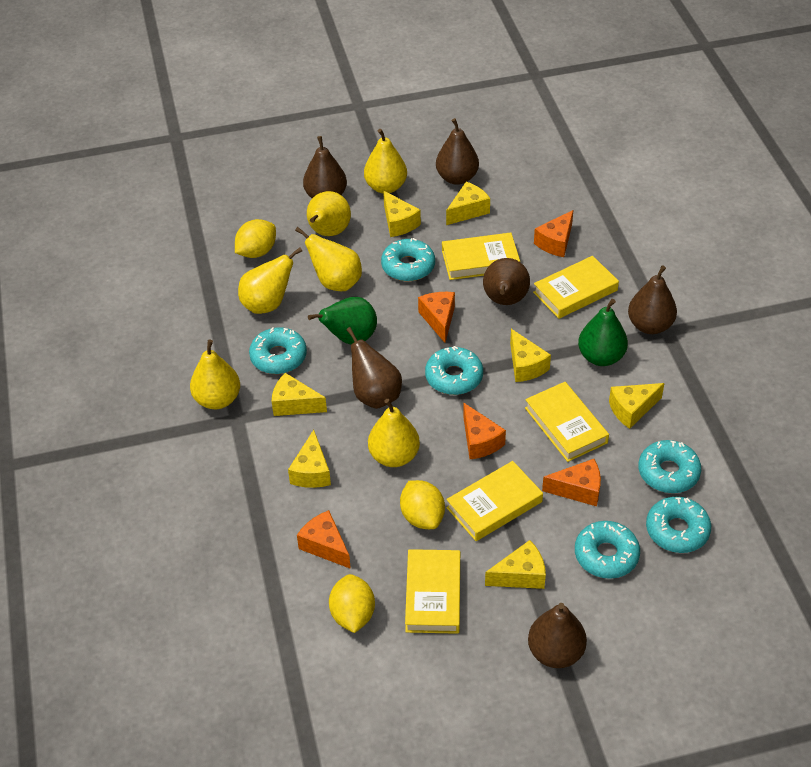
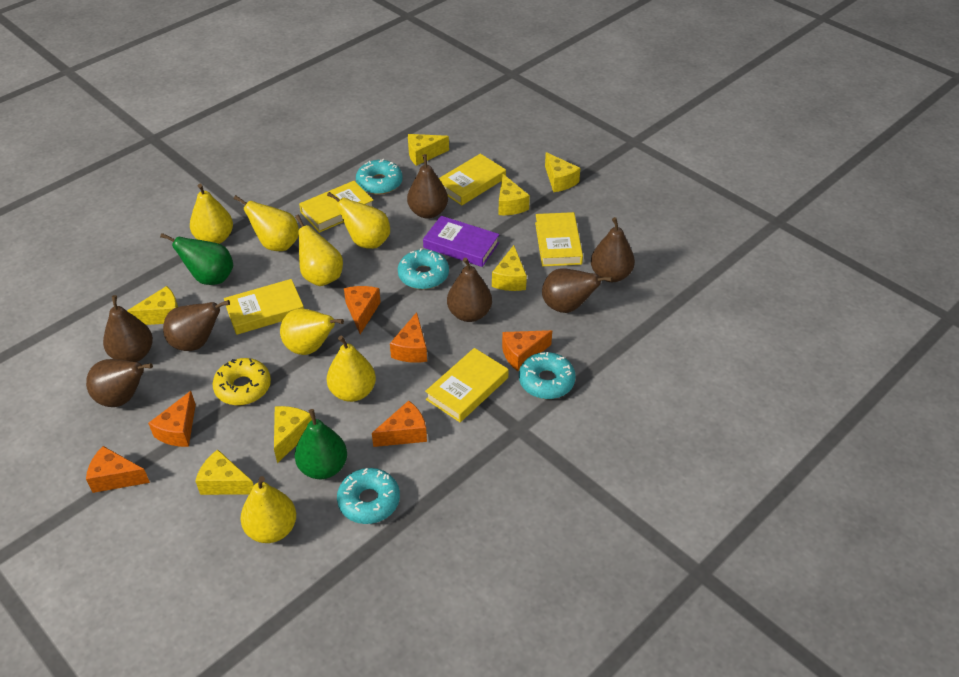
brown pear: [303,136,347,198] [346,327,402,409] [436,118,479,185] [483,258,530,305] [528,603,587,668] [628,265,677,334] = 6 -> [86,359,153,407] [103,295,153,362] [163,300,230,351] [407,154,448,219] [447,258,492,322] [542,268,612,313] [591,217,635,282] = 7
orange cheese: [297,510,351,569] [418,292,455,343] [463,403,506,459] [534,210,573,257] [542,459,601,506] = 5 -> [86,446,150,493] [148,391,196,447] [344,286,381,334] [372,400,427,447] [390,312,427,363] [502,330,552,371] = 6
purple book: none = 0 -> [423,216,499,267] = 1
turquoise donut: [249,327,307,374] [381,238,435,281] [425,346,483,395] [575,521,640,579] [638,440,701,493] [646,496,711,553] = 6 -> [337,468,400,524] [356,159,403,195] [398,248,449,289] [519,352,576,399] = 4
yellow donut: none = 0 -> [213,358,271,405] = 1
yellow lemon: [235,219,276,258] [329,574,375,633] [400,480,445,529] = 3 -> none = 0
yellow pear: [190,339,240,409] [238,247,302,314] [295,227,362,291] [307,191,351,236] [364,129,407,193] [368,399,420,467] = 6 -> [190,184,233,244] [234,195,299,251] [240,476,296,543] [280,308,344,355] [295,215,343,286] [327,192,390,249] [327,336,376,402] = 7

